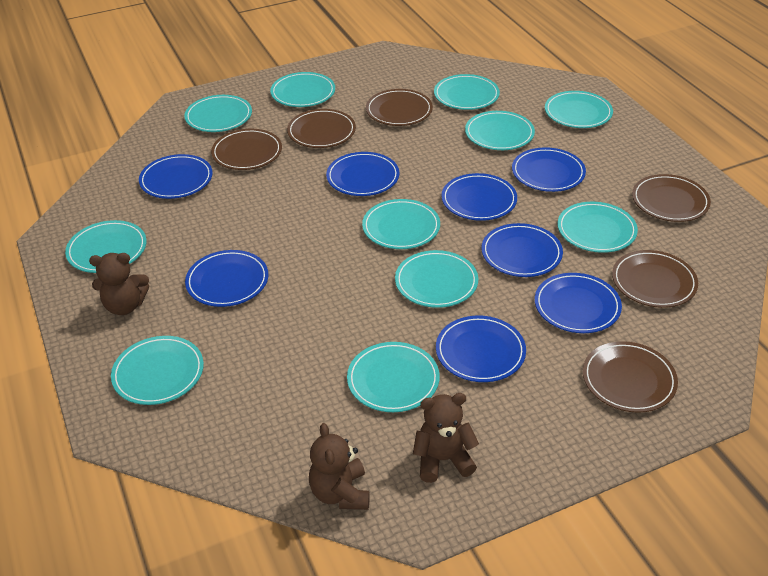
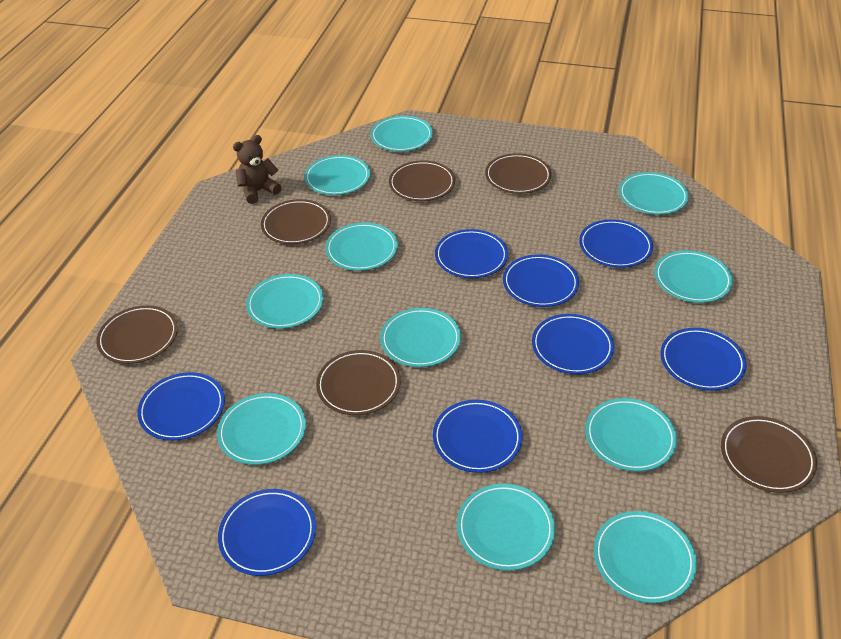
brown teddy bear: [89,253,149,315] [309,423,370,510] [413,393,479,483] = 3 -> [233,135,281,204] = 1

